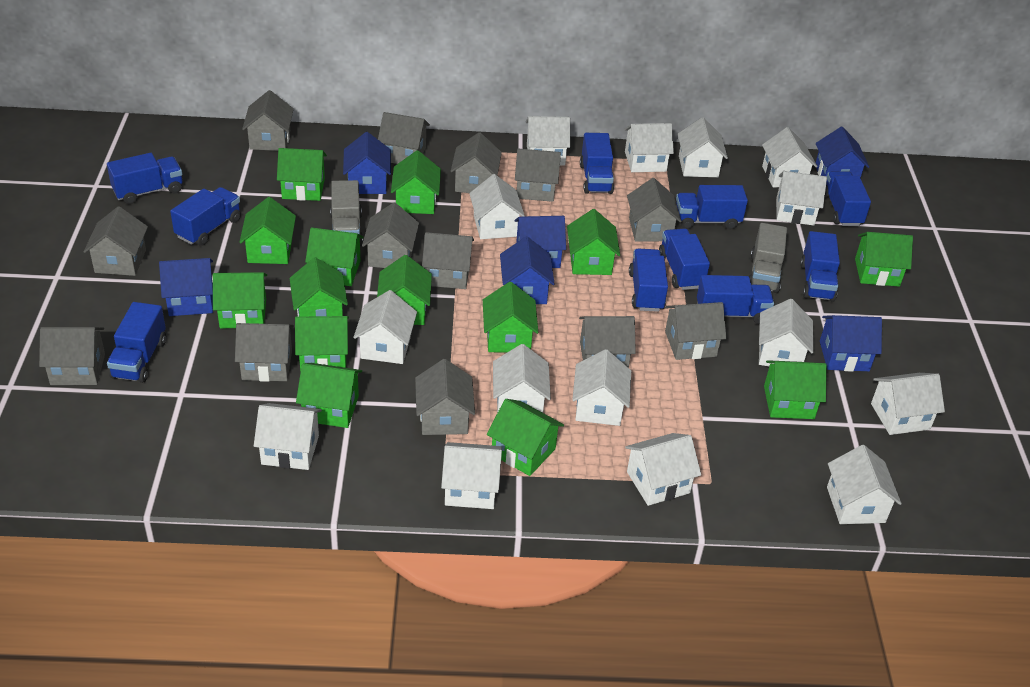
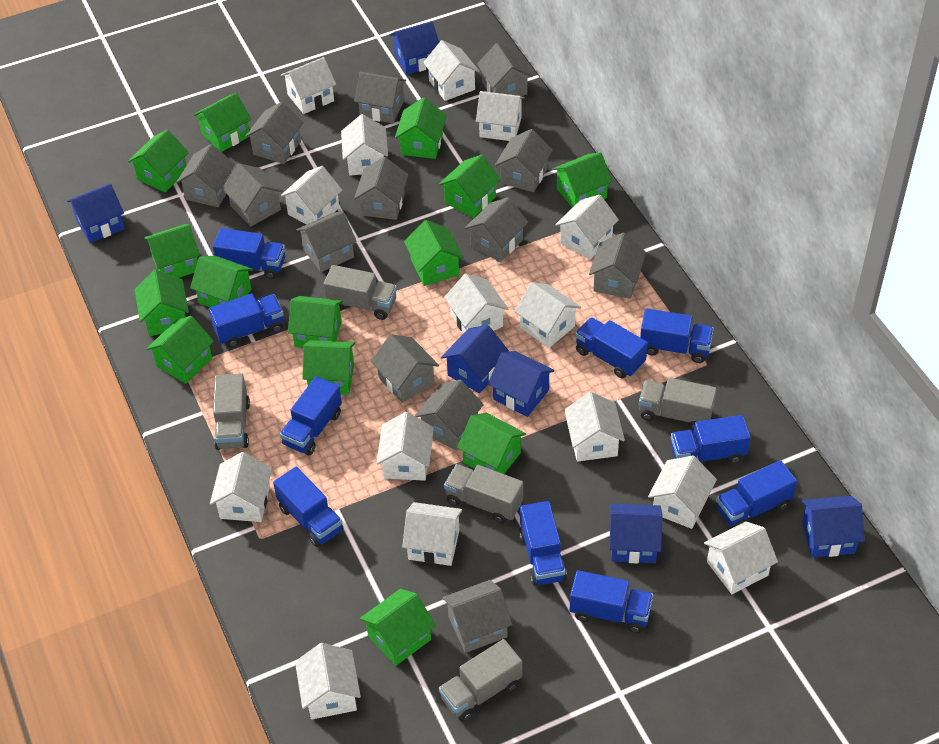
grey truck: [330,180,363,246] [749,223,787,293] = 2 -> [213,373,250,450] [324,265,397,320] [439,639,522,722] [444,464,523,523] [639,378,716,430] = 5

